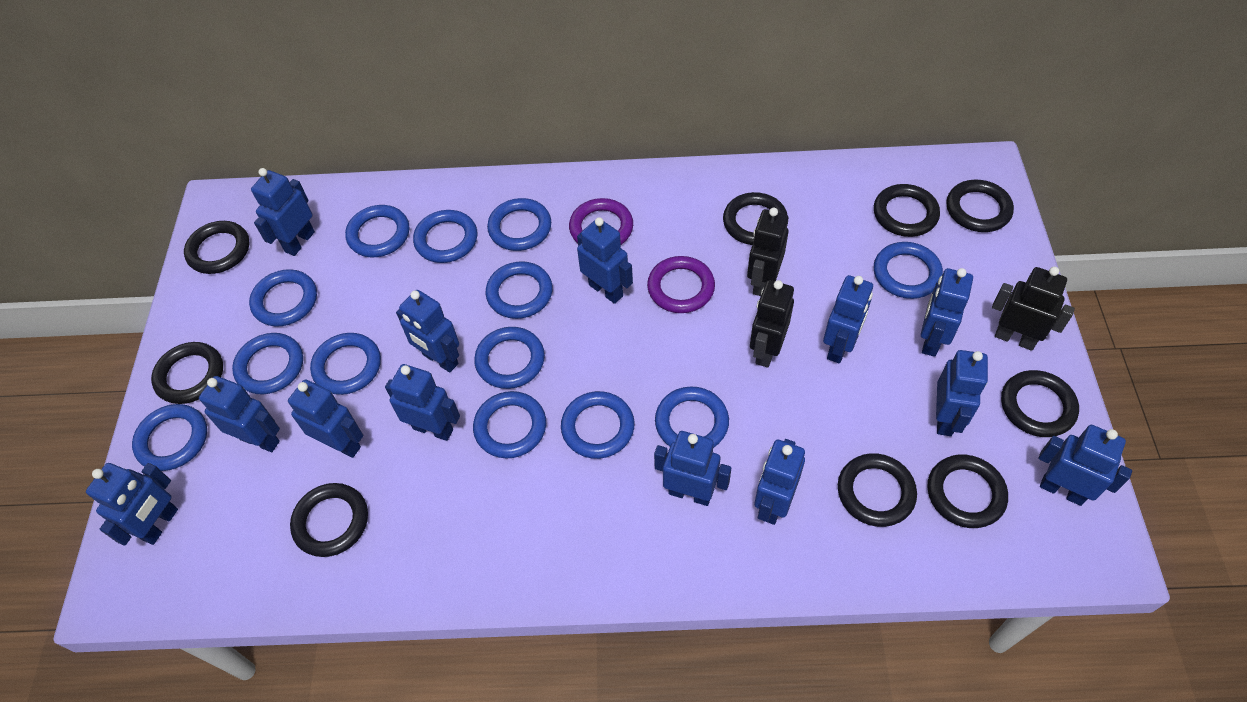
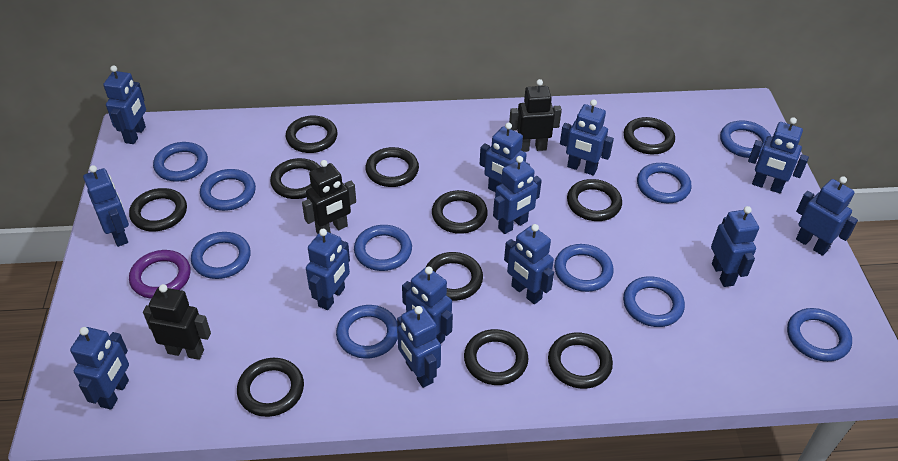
black ring: [151,342,223,404] [184,221,249,274] [290,483,368,557] [723,192,788,245] [838,453,917,527] [874,184,940,237] [928,455,1008,528] [946,180,1014,232] [1001,370,1079,437] = 9 -> [129,188,187,231] [237,358,304,417] [270,158,321,199] [286,115,337,153] [365,147,419,187] [426,252,483,301] [432,190,488,234] [464,329,528,385] [548,332,613,389] [567,179,622,221] [624,117,675,155] = 11
blue ring: [132,404,207,471] [232,333,303,394] [249,269,317,327] [310,333,381,395] [345,205,409,257] [413,210,477,263] [473,391,546,458] [474,327,545,389] [486,261,553,319] [487,198,551,251] [561,391,635,459] [655,386,729,448] [874,242,943,299] = 13 -> [153,142,208,181] [191,232,251,279] [200,169,256,211] [336,305,398,359] [354,225,412,271] [554,244,614,292] [623,276,685,327] [637,163,692,203] [720,120,771,158] [787,308,852,362] = 10
purple ring: [569,198,633,245] [647,256,715,313] = 2 -> [129,250,190,299] = 1

